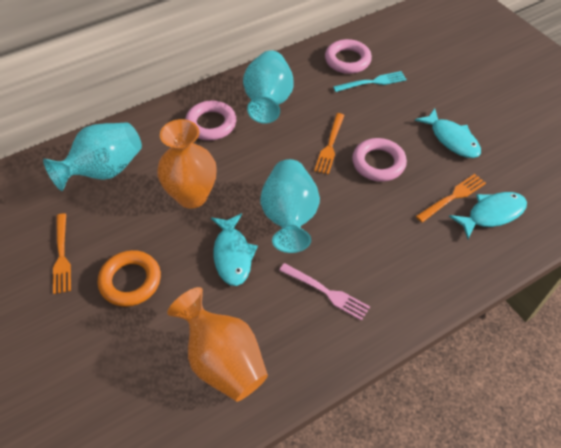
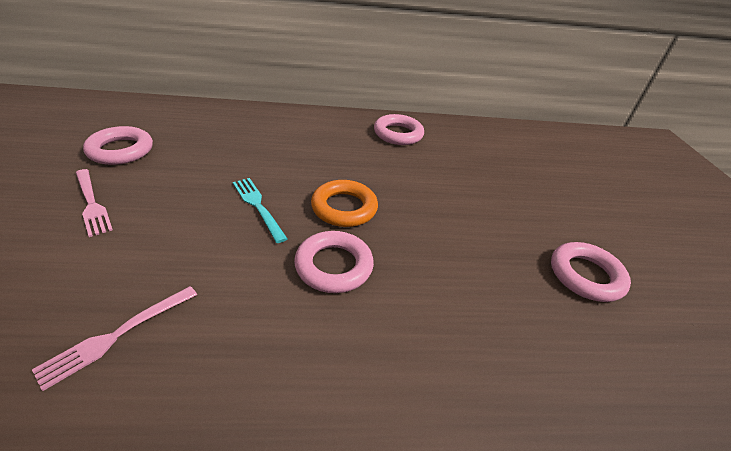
orange fork: [53,213,71,294] [314,113,345,175] [416,174,486,223] = 3 -> none = 0
orange vase: [157,119,217,208] [167,287,268,402] = 2 -> none = 0
pink fork: [279,263,370,321] = 1 -> [32,286,197,391] [76,169,113,237] = 2
pink ring: [185,101,236,140] [325,39,372,74] [352,138,407,182] = 3 -> [83,126,153,165] [294,231,374,293] [374,114,424,145] [551,242,631,302] = 4
turquoise fish: [211,213,258,286] [415,108,481,158] [449,192,527,239] = 3 -> none = 0
turquoise vase: [43,122,142,191] [243,50,294,124] [260,159,320,253] = 3 -> none = 0

